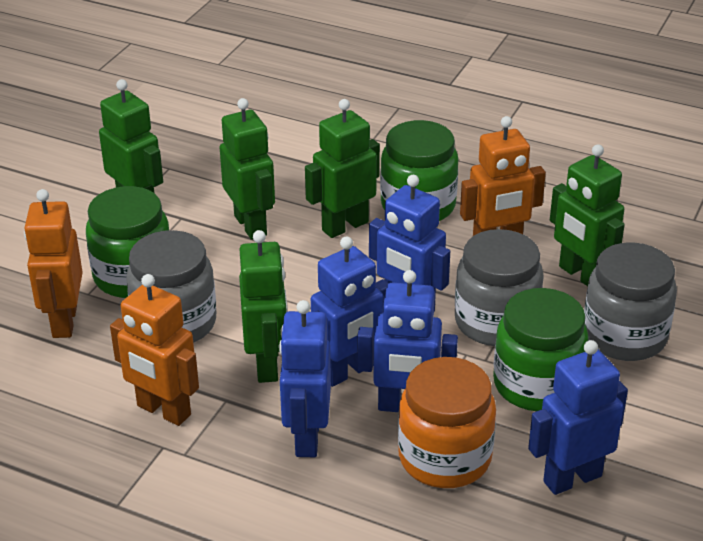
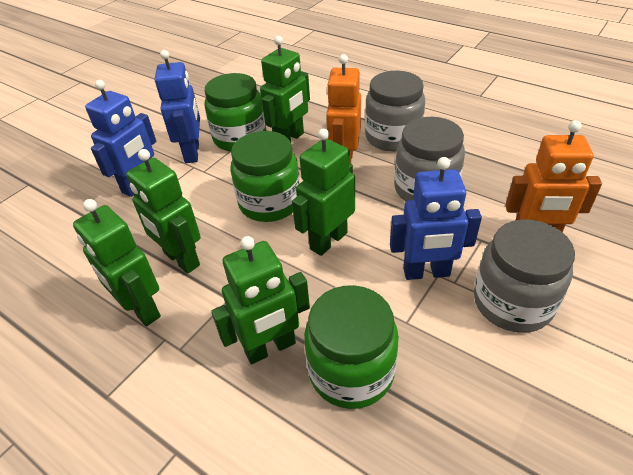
blue robot: [279,300,331,457] [311,236,389,387] [357,270,458,412] [369,175,450,311] [528,340,628,495] = 5 -> [85,80,156,197] [155,50,200,163] [390,157,482,280] = 3
orange jar: [398,357,496,488] = 1 -> none = 0
orange robot: [24,189,83,338] [110,274,199,426] [460,116,546,236] = 3 -> [326,54,361,163] [505,120,602,232] = 2

